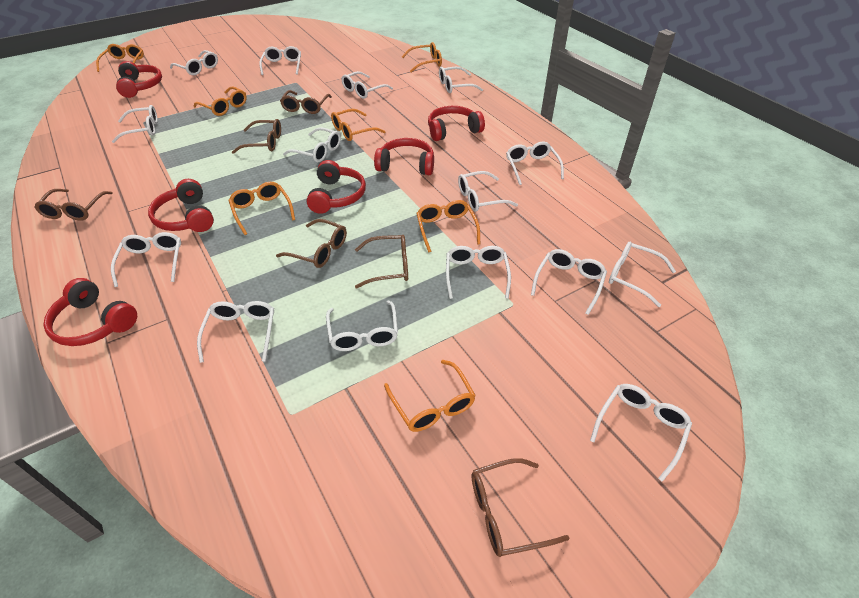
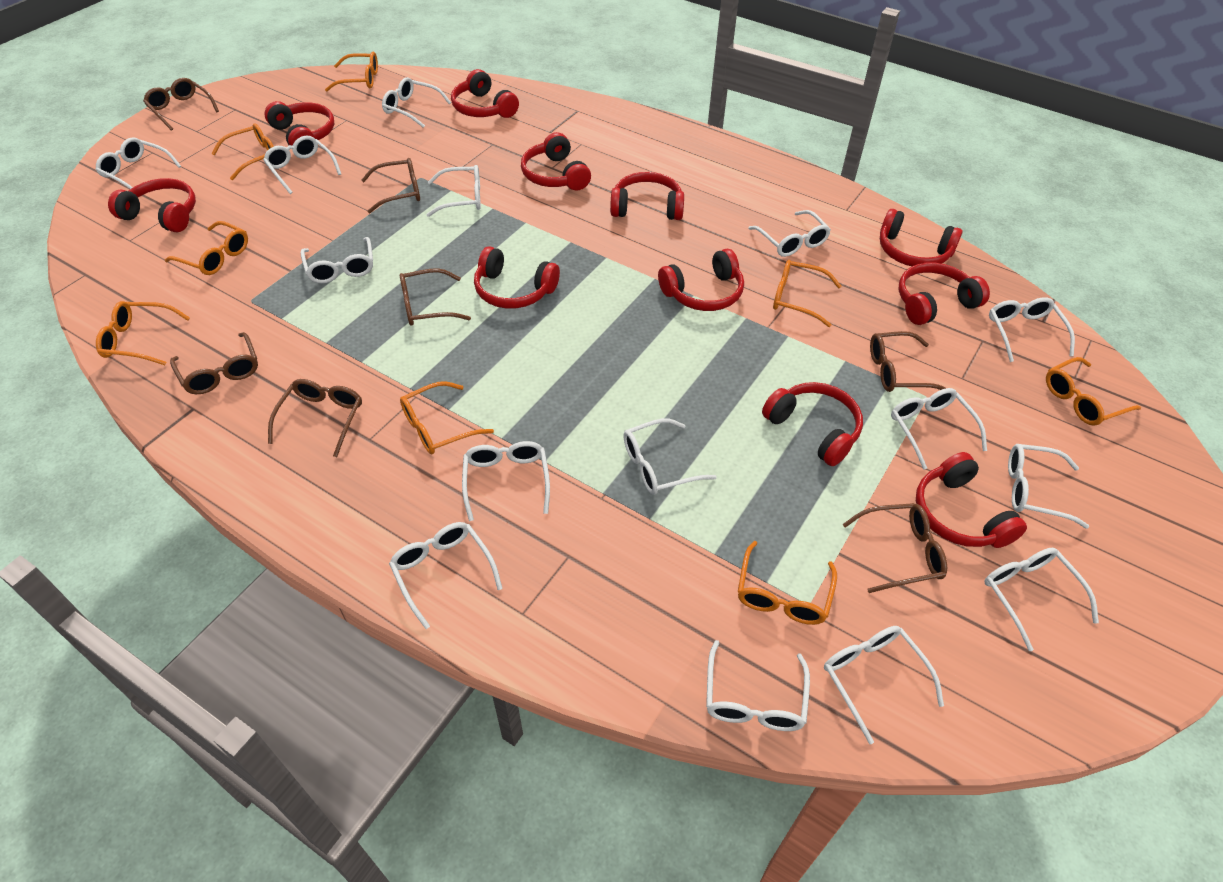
brown glasses: [34,189,112,221] [232,119,281,154] [276,219,347,268] [280,90,332,114] [355,235,408,289] [472,458,569,557] = 6 -> [143,78,219,131] [170,332,258,394] [268,379,362,457] [361,158,420,213] [400,268,471,326] [842,503,947,593] [870,331,946,392] = 7
orange glasses: [96,44,144,72] [193,86,247,116] [228,182,295,235] [331,109,386,141] [384,360,476,432] [402,42,442,72] [416,200,480,253] = 7 -> [96,301,190,365] [165,221,248,275] [211,123,274,180] [325,52,378,92] [400,381,494,454] [738,541,837,625] [773,260,841,327] [1046,357,1141,426] = 8
red headphones: [43,278,137,346] [116,61,162,98] [148,179,214,232] [306,160,366,214] [374,138,434,175] [428,106,485,141] = 6 -> [108,178,196,232] [265,101,334,145] [451,69,519,118] [474,246,560,309] [521,132,591,191] [610,172,684,220] [658,249,744,311] [762,382,863,466] [880,209,962,266] [898,263,990,325] [916,452,1027,548] = 11

